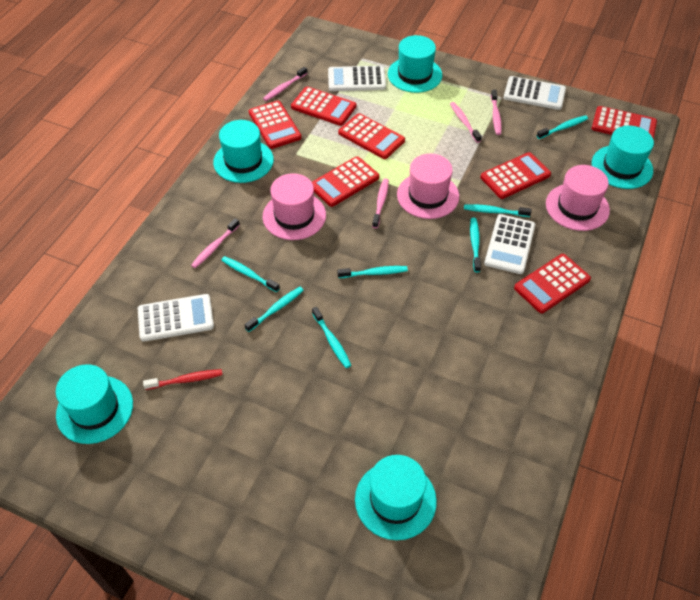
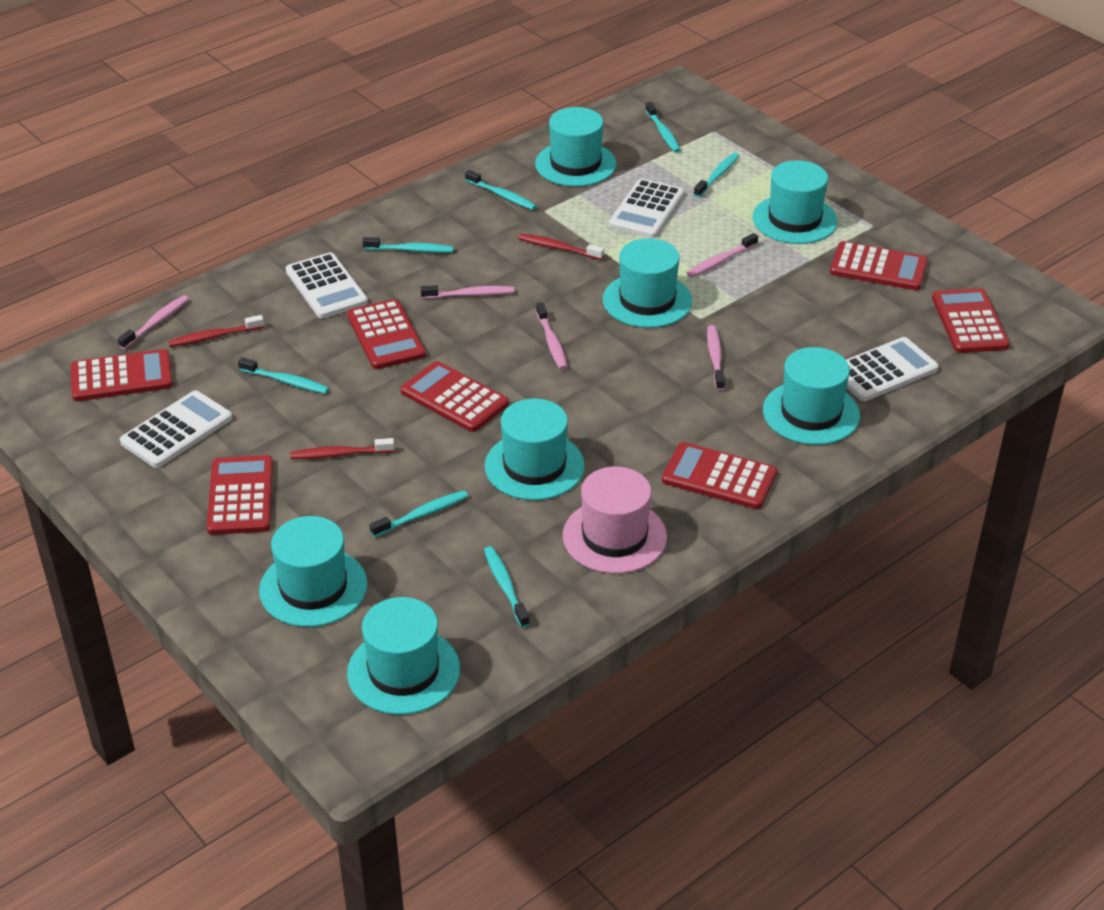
pink hat: [263,173,326,240] [397,154,459,219] [546,165,610,231] = 3 -> [563,467,667,574] = 1
red toothbrush: [143,369,223,390] = 1 -> [168,315,264,347] [290,438,394,459] [518,234,604,260] = 3
turquoise hat: [56,364,133,444] [213,120,274,183] [355,455,437,540] [388,35,442,93] [592,125,654,189] = 5 -> [259,516,368,627] [347,597,460,715] [485,398,585,500] [535,107,616,187] [603,238,692,328] [753,160,838,244] [763,347,860,445] = 7

